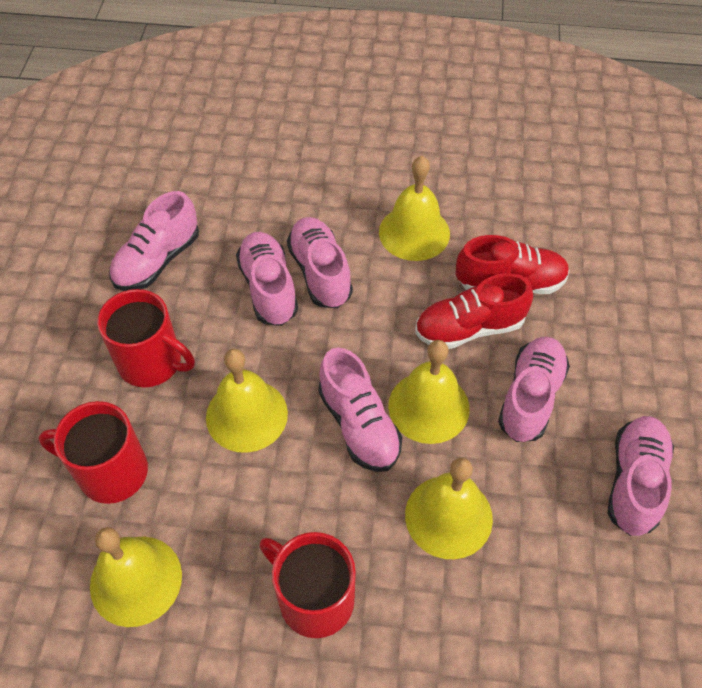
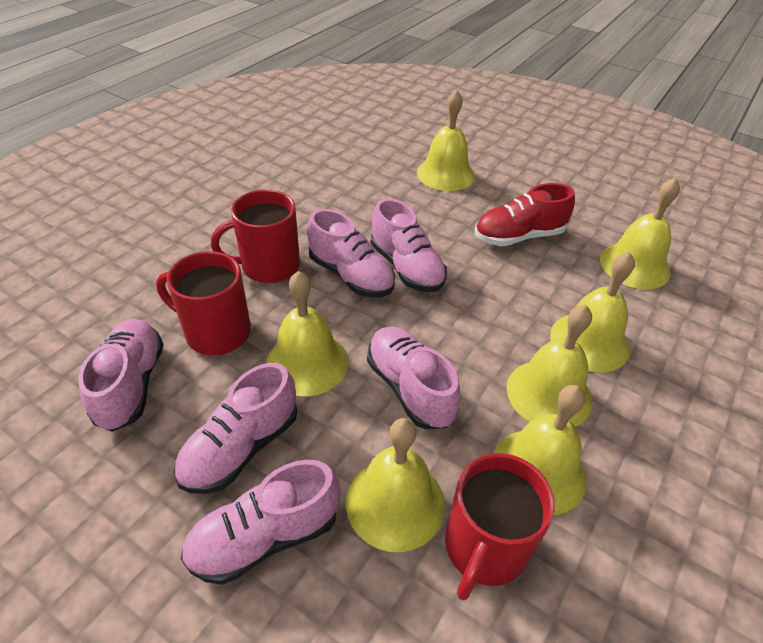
red shoe: [415,273,533,349] [456,235,570,294] = 2 -> [475,183,575,246] = 1
yellow bell: [90,527,182,627] [206,349,288,453] [379,156,450,261] [388,340,470,444] [405,458,493,559] = 5 -> [266,271,349,396] [346,418,445,552] [417,90,475,191] [493,385,587,515] [507,304,592,427] [550,252,635,372] [600,177,680,289] = 7

